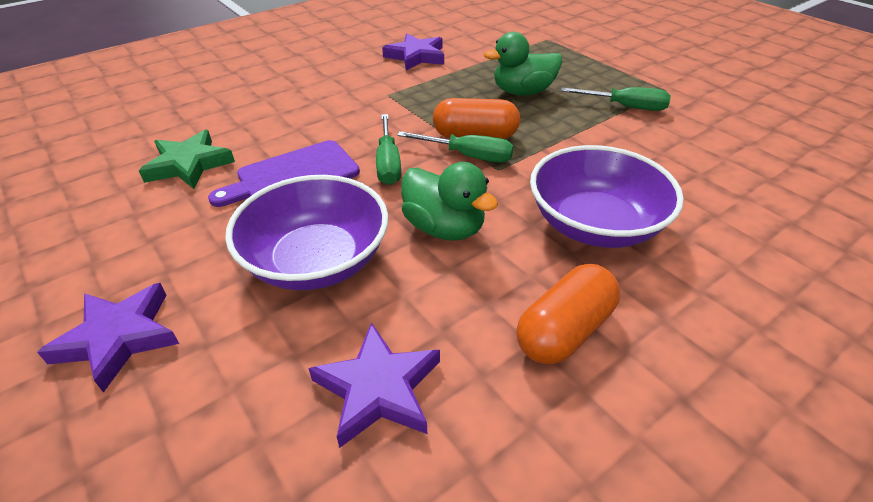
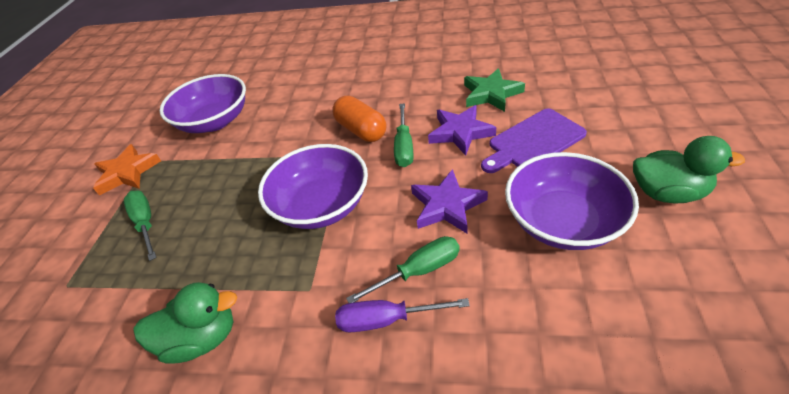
orange capsule: [433,98,520,139] [516,264,620,364] = 2 -> [332,96,386,142] = 1
orange star: none = 0 -> [93,144,161,196] = 1
purple bowl: [225,175,388,290] [530,145,684,248] = 2 -> [160,74,246,133] [258,144,368,229] [505,152,639,250] = 3
purple screwdriver: none = 0 -> [335,298,470,332] = 1
purple star: [37,283,179,393] [308,322,440,448] [382,34,444,70] = 3 -> [411,169,488,233] [428,105,496,156] = 2

